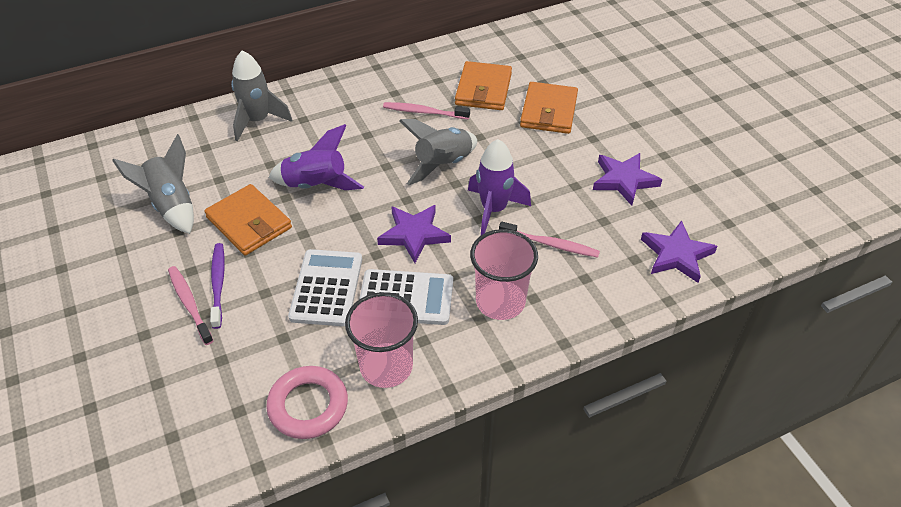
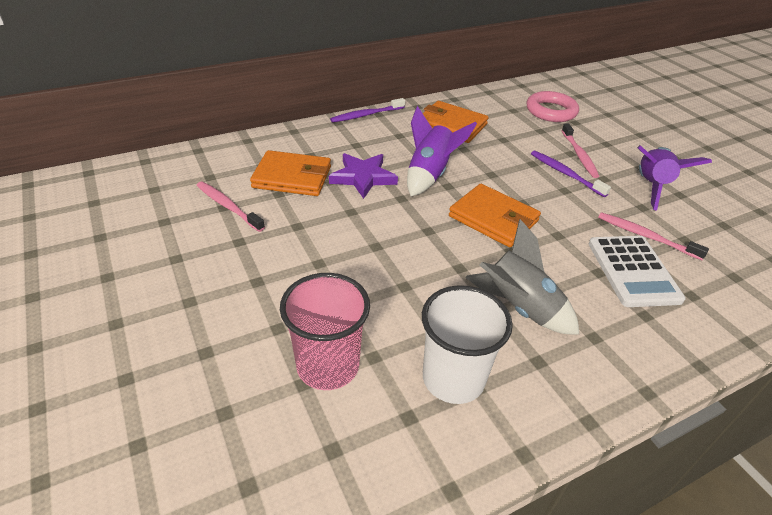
grey rocket: [112,134,194,234] [231,50,292,141] [399,119,477,185] = 3 -> [465,219,579,335] = 1
pink cup: [345,292,418,388] [470,229,538,320] = 2 -> [280,273,370,390] = 1
purple star: [377,205,451,263] [593,153,662,206] [641,220,717,283] = 3 -> [329,153,398,199] = 1
purple toothbrush: [210,243,225,329] = 1 -> [330,98,405,122] [531,151,611,197] = 2
white calculator: [288,249,362,326] [359,269,453,325] = 2 -> [589,236,686,307] = 1
white cup: none = 0 -> [422,285,513,404] = 1

